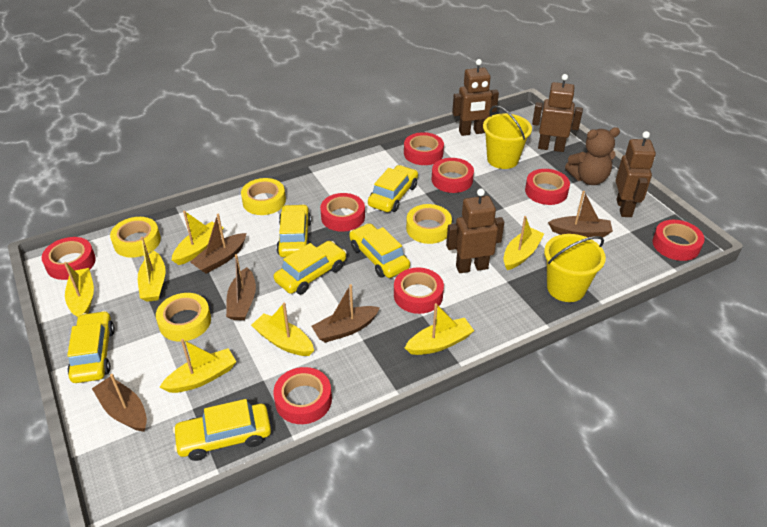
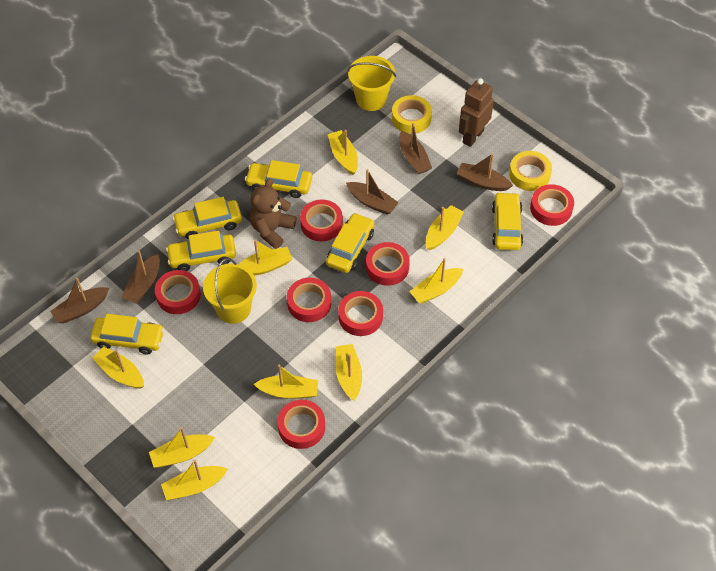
brown robot: [446,188,504,273] [452,59,499,136] [532,74,583,152] [616,131,656,217] = 4 -> [459,78,494,147] = 1
red tape: [42,237,96,280] [273,367,332,424] [320,193,365,232] [394,268,444,314] [404,132,444,165] [431,158,474,193] [525,169,570,205] [652,220,705,261] = 8 -> [155,270,201,314] [277,400,325,449] [287,278,331,322] [300,199,343,241] [338,291,383,336] [366,242,410,286] [530,184,574,226] = 7
yellow boat: [64,262,94,317] [138,237,166,302] [159,339,236,393] [172,211,224,265] [251,303,314,356] [405,303,474,355] [503,216,544,270] = 7 -> [92,347,144,388] [149,427,215,468] [161,460,228,500] [239,240,292,276] [254,365,318,399] [328,130,358,175] [336,344,362,401] [410,258,463,304] [426,205,464,250] = 9
yellow tape: [110,217,161,258] [156,293,211,342] [241,178,286,215] [406,204,452,244] = 4 -> [392,95,432,134] [509,151,552,191] = 2

